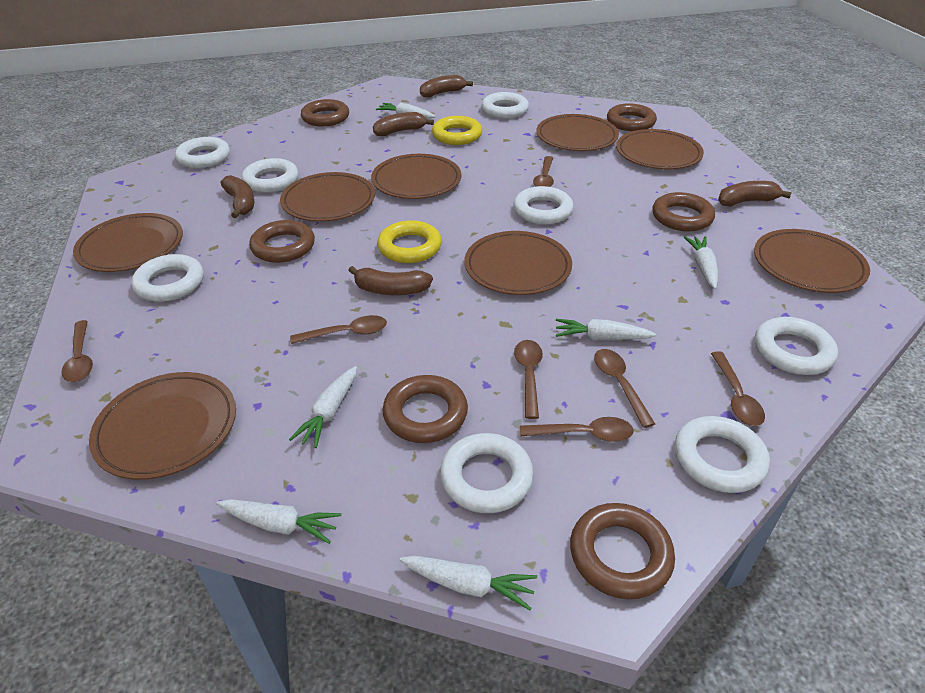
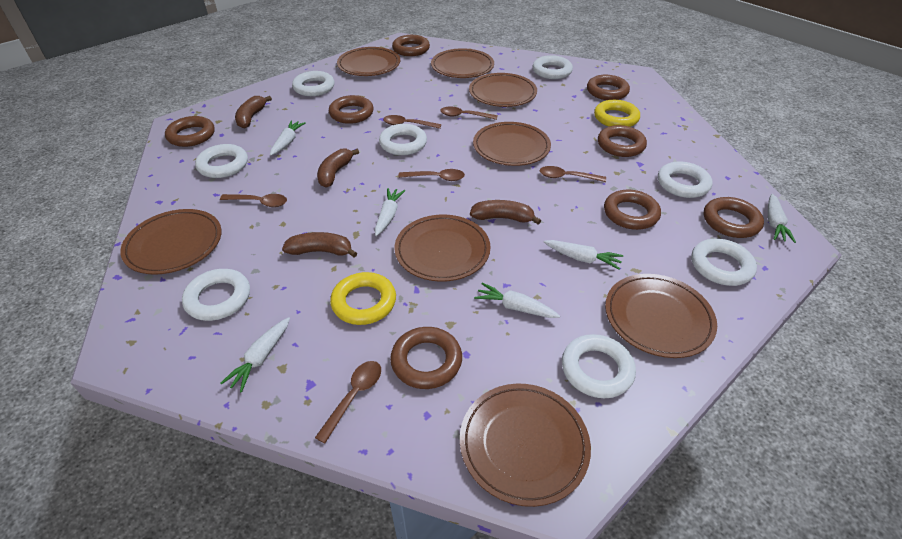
brown banana: [221,175,254,218] [348,266,433,295] [373,112,434,136] [420,75,473,97] [718,181,792,206] = 5 -> [235,96,272,129] [282,232,357,258] [317,149,359,188] [470,200,541,224] = 4
brown ring: [249,220,315,263] [301,99,349,127] [383,375,468,443] [570,503,675,599] [607,103,657,131] [652,192,715,231] = 6 -> [165,116,215,147] [329,95,374,124] [390,327,462,389] [392,35,430,56] [587,75,630,100] [598,125,647,157] [604,190,661,230] [704,197,764,238] = 8
brown spoon: [62,320,93,382] [290,315,387,344] [514,340,543,419] [520,417,634,442] [533,156,554,187] [594,349,655,428] [711,351,765,426] = 7 -> [220,194,287,207] [315,361,381,443] [383,115,441,129] [398,169,465,181] [440,106,498,120] [539,166,606,182] = 6

